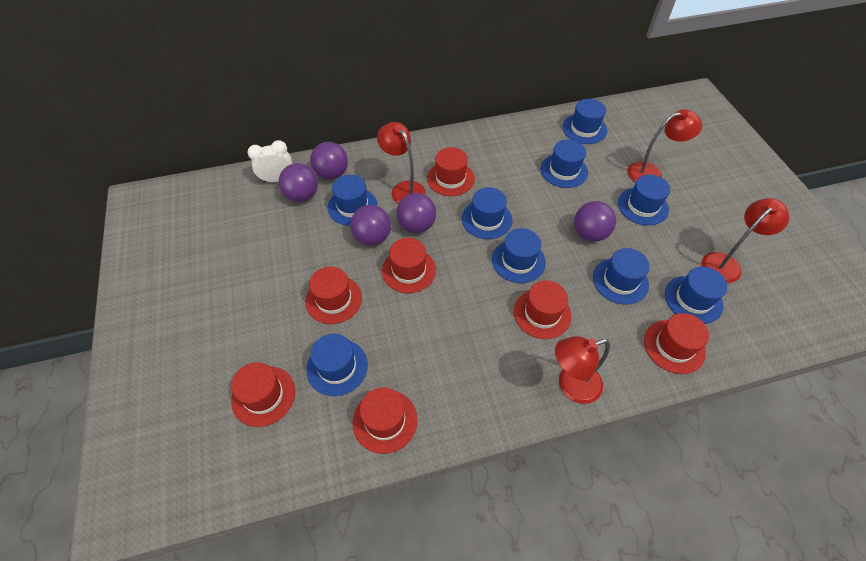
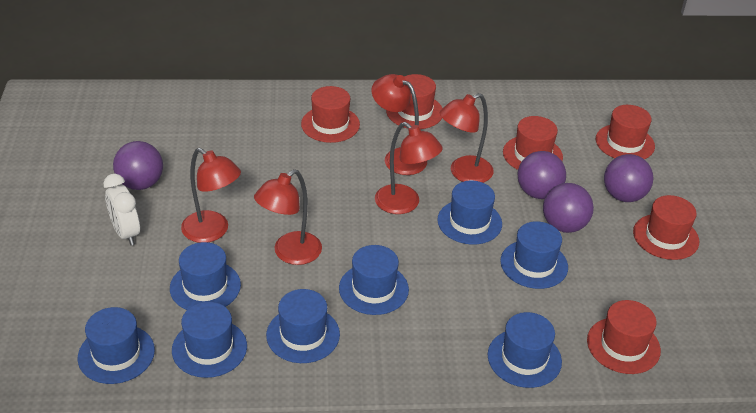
blue hat: [306,334,368,396] [328,175,378,226] [462,187,512,239] [492,228,546,283] [541,139,588,188] [562,99,607,144] [593,248,650,305] [618,175,670,225] [665,267,728,324] = 9 -> [78,307,155,384] [170,242,241,310] [172,302,247,378] [266,289,340,363] [339,245,409,315] [437,181,502,245] [488,312,562,388] [500,221,568,289] = 8
purple ball: [279,163,318,202] [310,142,348,180] [350,205,391,246] [396,193,436,233] [574,201,616,242] = 5 -> [113,141,163,190] [518,151,566,199] [543,183,594,233] [604,154,654,202] = 4
red hat: [231,362,295,427] [305,267,362,324] [352,387,418,454] [382,238,436,293] [427,147,475,196] [514,281,572,339] [644,313,709,374] = 7 -> [301,86,360,143] [386,74,442,129] [503,116,563,170] [587,300,661,374] [596,105,655,159] [633,195,699,260] = 6
red lamp: [377,122,426,204] [555,336,610,404] [628,109,702,183] [702,198,790,283] = 4 -> [181,148,241,243] [254,169,322,265] [371,74,427,175] [375,122,443,214] [440,93,494,183] = 5

